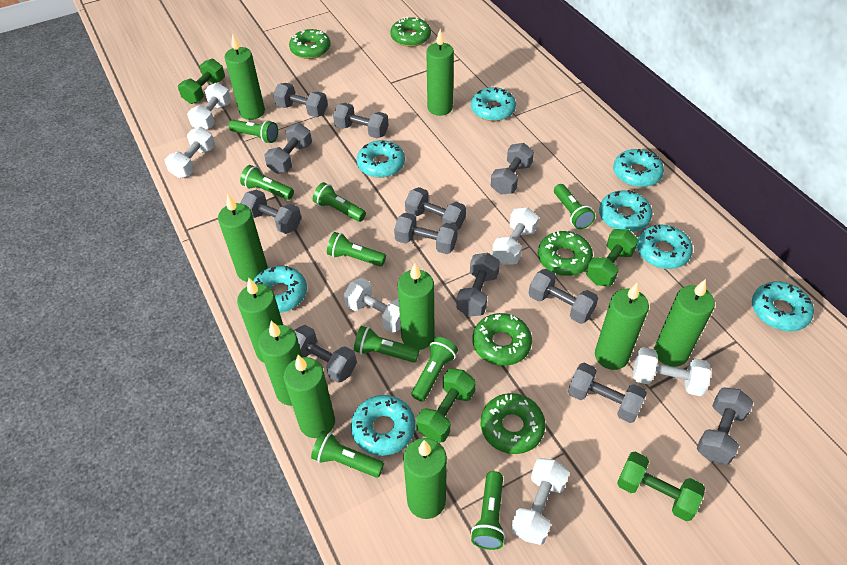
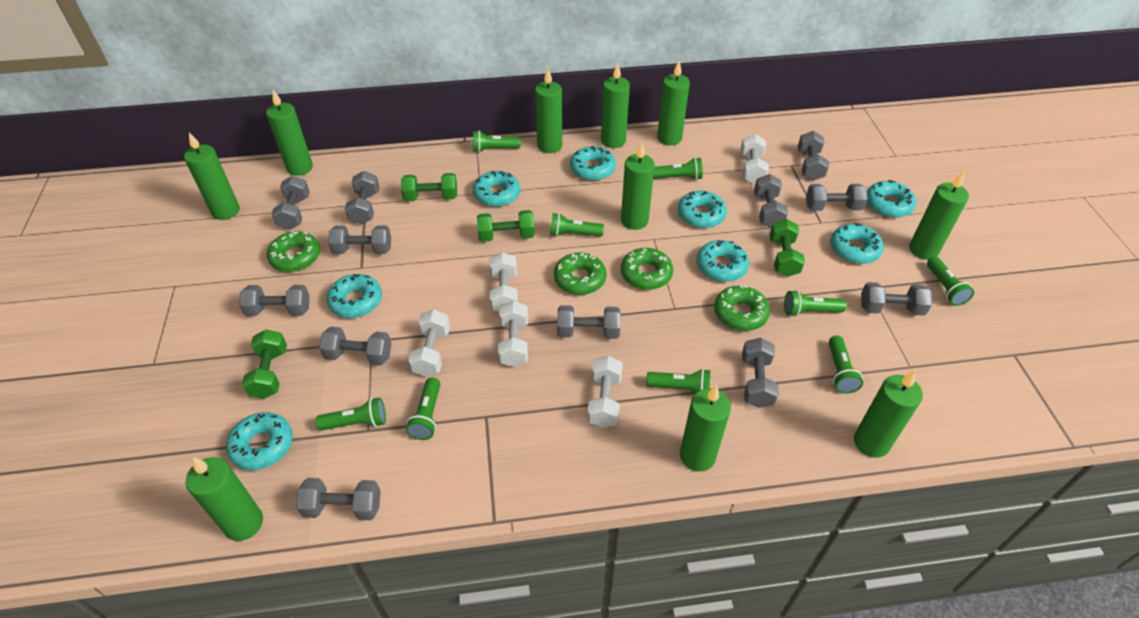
green donut: [289,29,331,59] [390,17,431,47] [472,313,532,366] [481,393,546,454] [538,231,593,276] = 5 -> [267,231,320,272] [554,252,606,295] [621,248,673,290] [714,285,770,331] = 4
white dumbbell: [165,127,215,178] [187,82,231,130] [344,278,401,333] [492,207,539,265] [511,458,569,545] [633,347,711,396] = 6 -> [408,310,450,377] [489,252,518,312] [498,301,528,367] [587,356,623,428] [741,134,769,184] = 5

